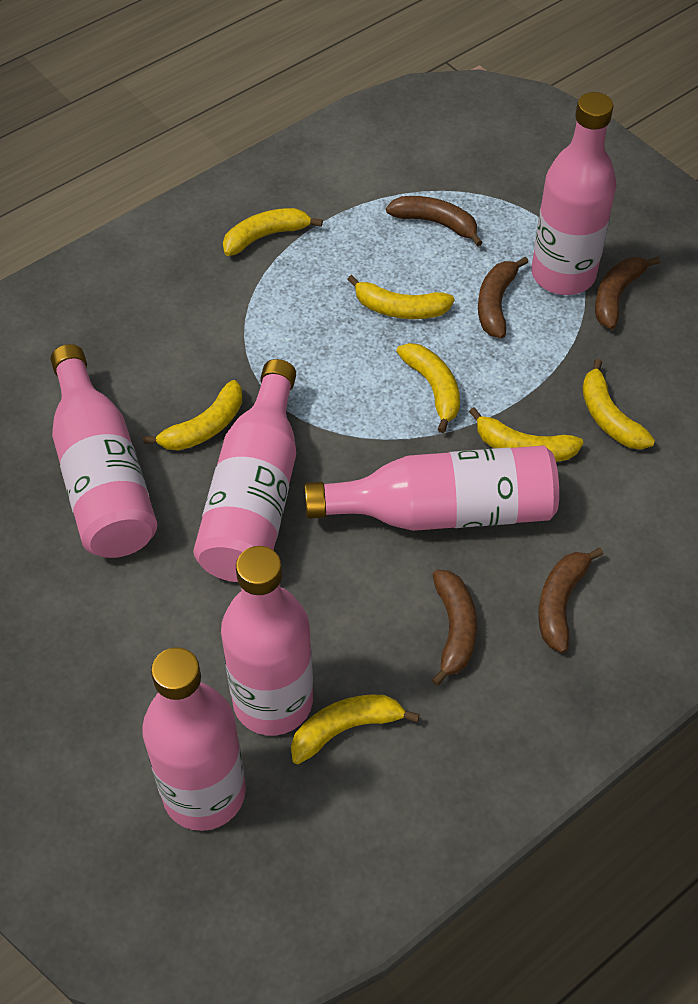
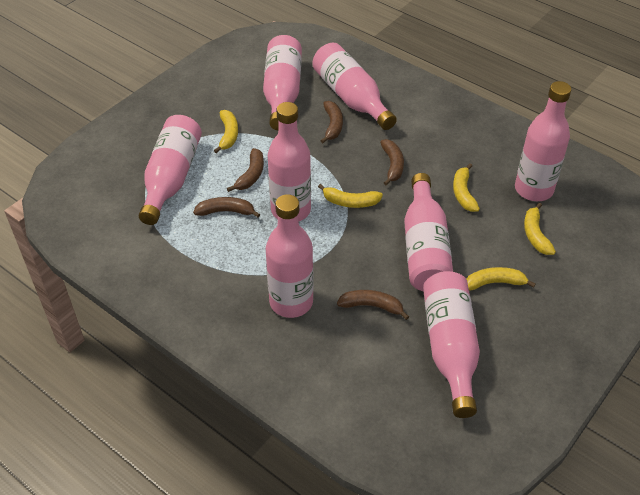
pink bottle: [50,344,157,558] [142,647,246,831] [193,359,296,582] [221,546,313,735] [304,446,559,531] [531,92,616,295] = 6 -> [139,115,202,225] [263,35,302,130] [266,194,314,318] [268,102,311,222] [312,43,397,130] [404,173,453,291] [423,271,480,418] [515,81,571,201] = 8
yellow banana: [143,380,242,451] [223,208,323,256] [291,695,420,764] [347,275,455,319] [396,343,460,433] [469,407,584,462] [582,359,655,450] = 7 -> [214,110,238,153] [318,184,383,208] [453,164,480,212] [467,267,536,290] [524,203,556,255] = 5

